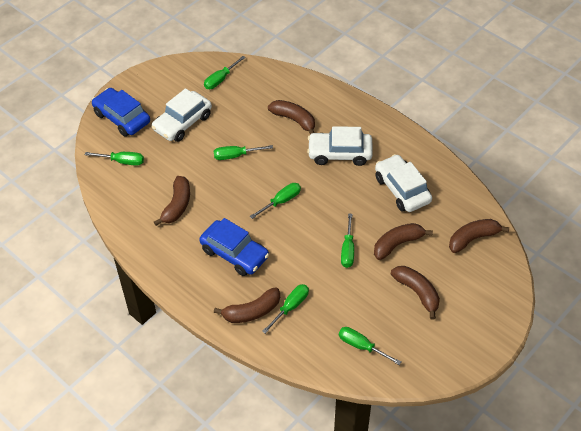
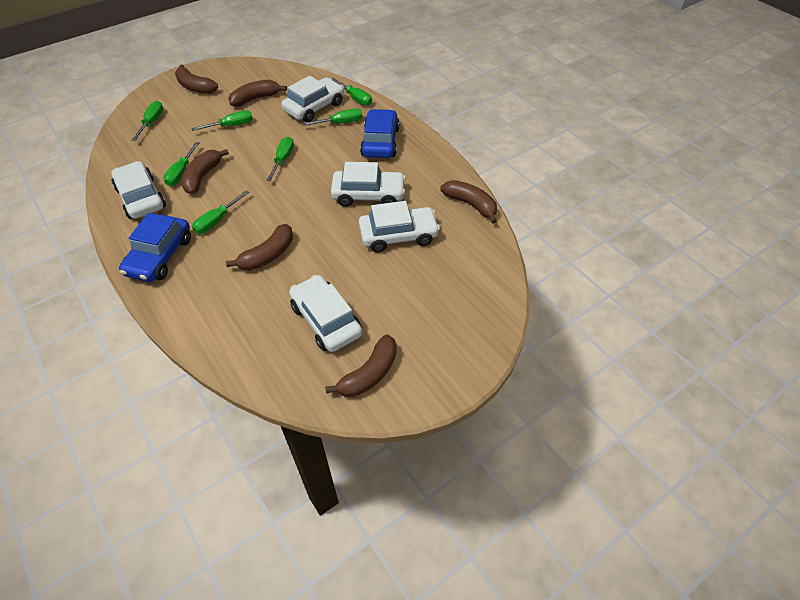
white car: [151,88,212,142] [307,126,373,166] [375,154,432,212] = 3 -> [111,161,166,219] [281,76,344,122] [289,275,362,352] [331,162,406,207] [359,201,440,252] = 5

